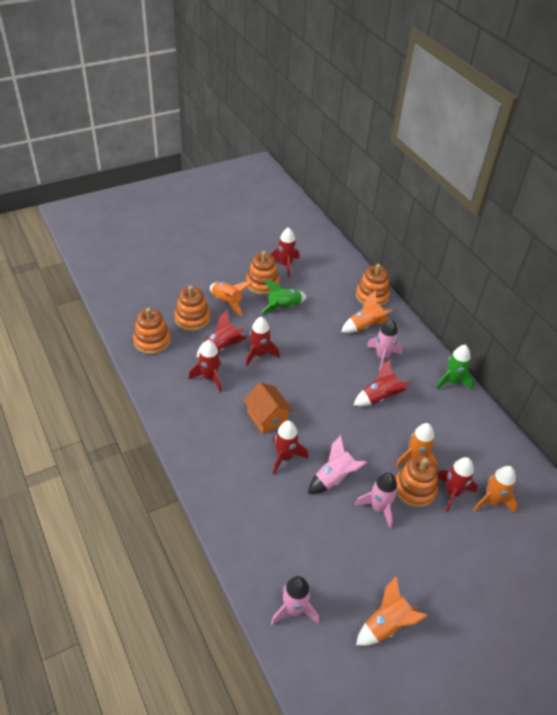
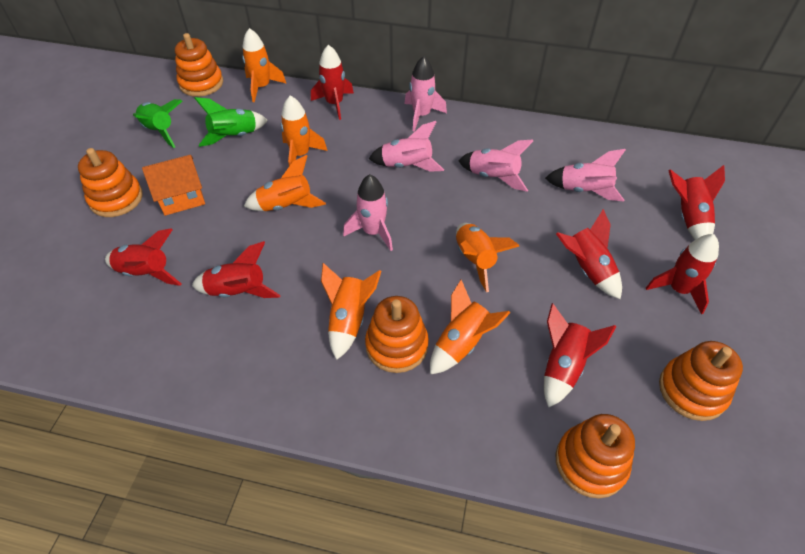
orange rocket: [210,282,252,316] [341,290,392,333] [356,576,427,646] [396,423,438,468] [473,466,518,513] = 5 -> [242,28,287,102] [244,155,326,211] [281,96,328,166] [321,263,381,360] [430,280,510,375] [456,223,519,292] = 6
pink rocket: [271,576,319,625] [308,435,367,494] [355,472,398,529] [367,319,402,372] = 4 -> [343,174,393,251] [369,121,444,172] [404,56,447,132] [458,139,533,192] [545,149,626,201] = 5

